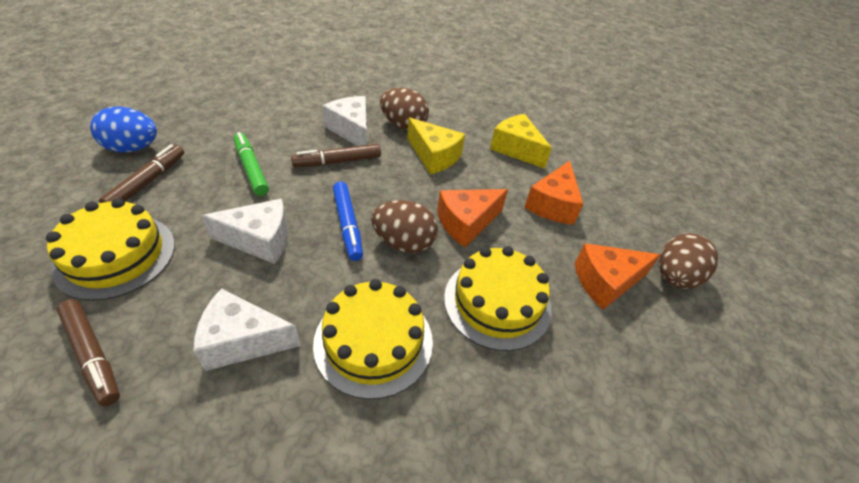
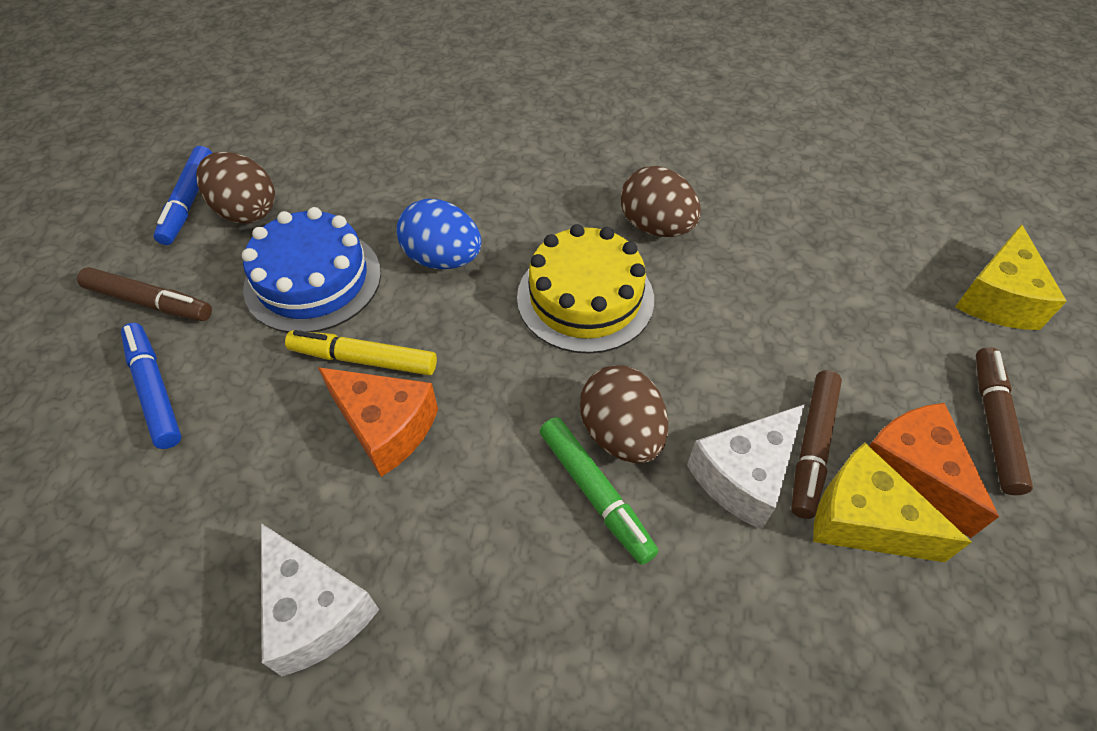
blue cake: none = 0 -> [242,207,381,333] = 1
blue marker: [333,182,363,261] = 1 -> [121,323,182,449] [153,146,212,245] = 2
orange cheese: [437,189,508,247] [524,161,583,225] [575,243,660,310] = 3 -> [318,367,438,477] [869,403,999,538] = 2
white cheese: [194,288,301,371] [201,199,288,264] [323,96,367,146] = 3 -> [261,523,379,676] [687,404,805,530] = 2
yellow cake: [46,198,175,301] [313,279,433,399] [444,246,552,351] = 3 -> [517,224,654,354] = 1
yellow marker: none = 0 -> [285,330,437,375] = 1

